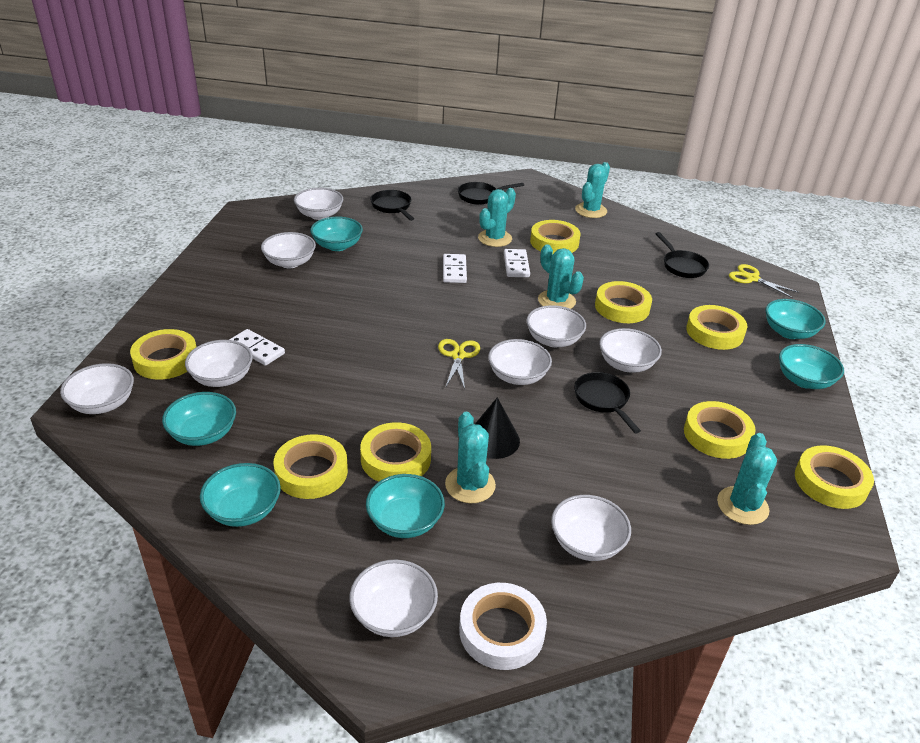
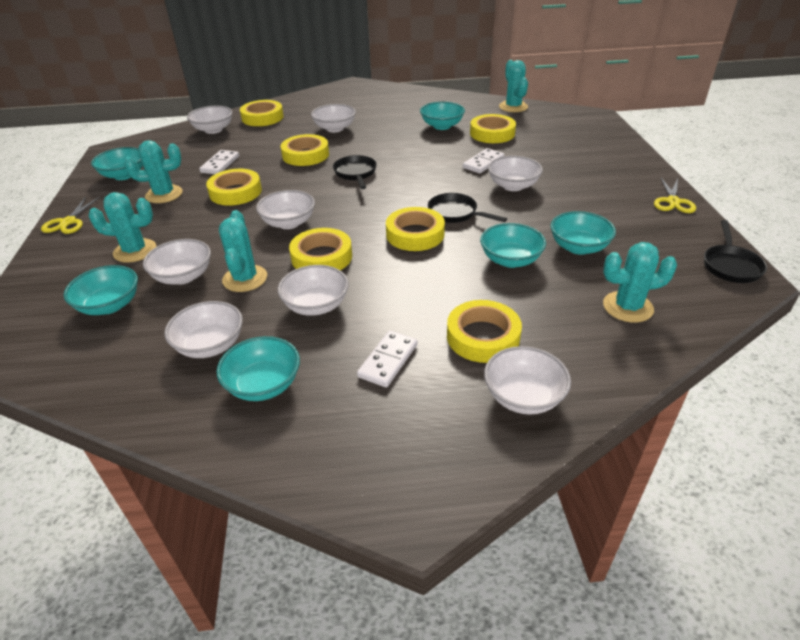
black cone: [475,397,520,459] = 1 -> none = 0
black pan: [370,190,414,221] [458,182,524,205] [574,372,641,433] [656,232,709,278] = 4 -> [333,155,377,189] [428,193,507,223] [704,220,767,283] = 3
white bowl: [60,363,134,414] [185,340,253,387] [261,232,316,268] [294,188,343,220] [349,559,438,637] [488,339,552,385] [526,305,586,347] [551,495,631,561] [599,328,662,373] = 9 -> [143,239,211,284] [164,301,243,358] [187,106,232,134] [256,190,315,229] [278,265,349,316] [311,104,356,132] [484,346,571,415] [488,156,543,191] = 8
white tape: [459,583,547,670] = 1 -> none = 0
yellow tape: [130,329,196,380] [273,434,348,499] [360,422,431,482] [530,220,581,255] [595,281,652,323] [684,401,755,459] [686,305,747,350] [795,445,874,509] = 8 -> [206,169,262,206] [240,100,284,126] [281,134,329,166] [289,228,352,270] [386,207,445,251] [447,300,522,363] [470,114,516,143] = 7

